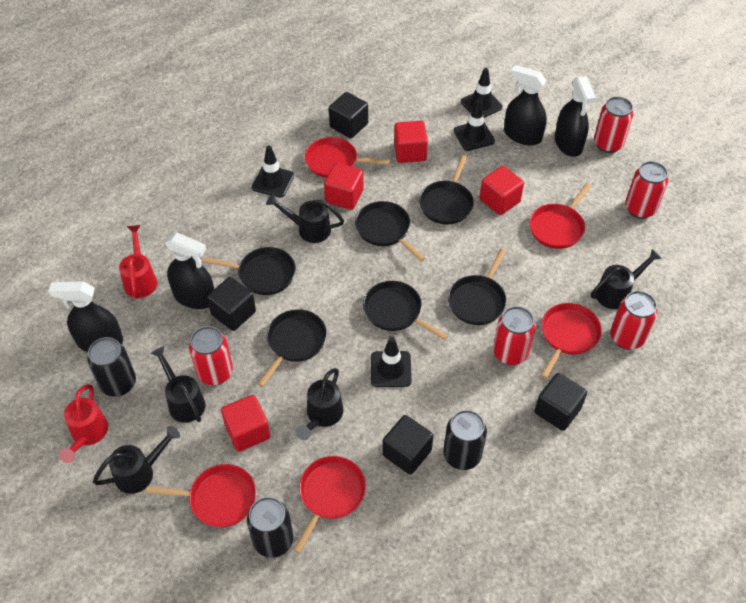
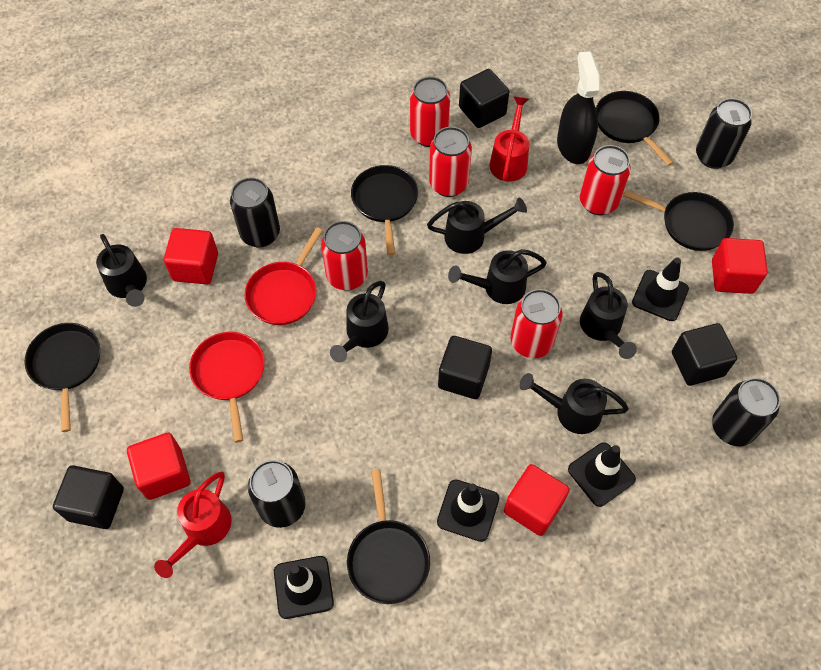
black can: [87,337,136,397] [247,497,293,558] [443,410,487,470] = 3 -> [230,177,280,248] [248,460,306,528] [696,98,752,169] [712,378,780,446] = 4
black pan: [202,247,296,295] [258,309,327,387] [355,201,425,262] [363,281,448,341] [419,155,474,225] [448,249,507,325] = 6 -> [24,323,100,432] [347,469,430,604] [351,165,418,256] [596,91,674,166] [623,190,734,251] = 5
black spray bottle: [49,281,123,352] [165,232,214,309] [504,65,547,145] [555,76,596,157] = 4 -> [557,51,600,164] = 1
black watering can: [93,426,180,494] [151,346,206,423] [266,194,344,243] [296,368,343,440] [591,249,662,309] = 5 -> [96,234,147,307] [330,281,389,363] [427,197,527,254] [448,249,547,304] [519,373,629,434] [580,272,637,359] = 6
red pan: [146,464,257,527] [294,456,366,554] [305,137,390,178] [529,183,591,249] [541,303,602,379] = 5 -> [189,332,265,442] [244,227,323,325] = 2

